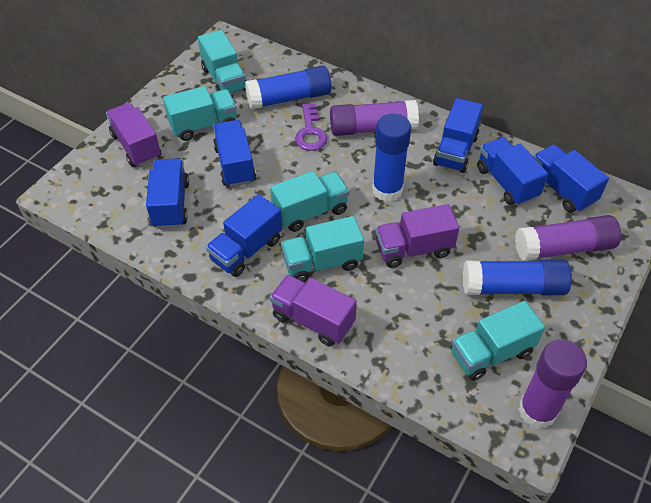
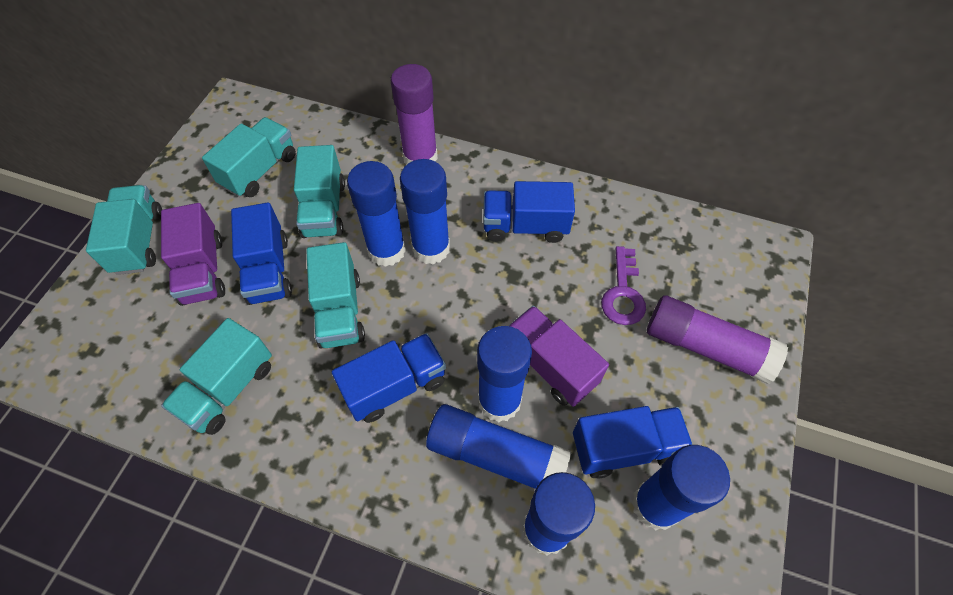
blue glue stick: [245,65,331,110] [372,114,411,202] [463,260,572,295] = 3 -> [347,161,406,267] [400,159,450,264] [426,404,571,489] [477,326,532,422] [522,472,595,555] [632,445,730,530] = 6
blue truck: [146,158,189,229] [206,194,282,277] [213,120,256,187] [433,98,483,173] [477,137,548,206] [533,144,609,213] = 6 -> [231,203,292,305] [332,333,446,423] [483,181,575,243] [573,406,693,479] = 4
purple glue stick: [330,100,419,136] [515,215,621,261] [518,339,587,429] = 3 -> [391,64,438,164] [647,296,788,384] = 2
purple truck: [106,103,161,167] [270,275,357,346] [375,204,459,268] = 3 -> [161,203,225,306] [509,306,609,407] = 2

